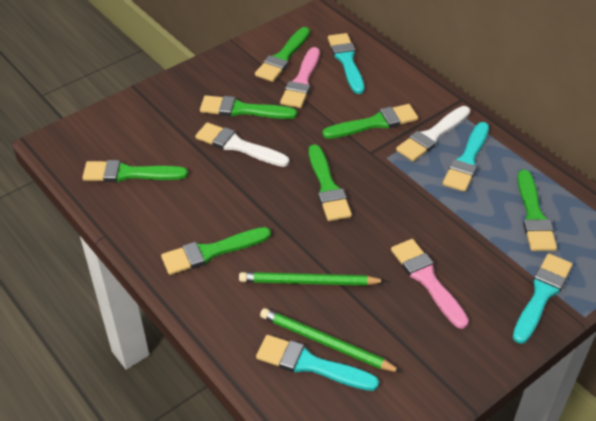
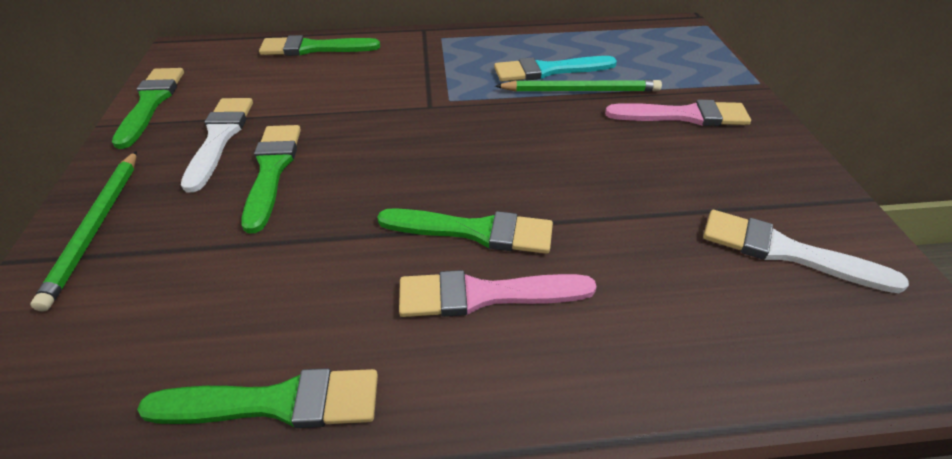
green brush: [82,160,188,182] [161,227,271,275] [200,95,297,119] [255,27,310,82] [309,145,352,221] [323,104,418,139] [517,170,557,251] = 7 -> [112,68,184,149] [137,368,378,428] [241,125,301,234] [259,35,380,56] [377,208,553,254] = 5
turquoise brush: [256,335,379,391] [328,33,365,94] [443,122,489,192] [513,253,573,344] = 4 -> [494,56,617,82] = 1

